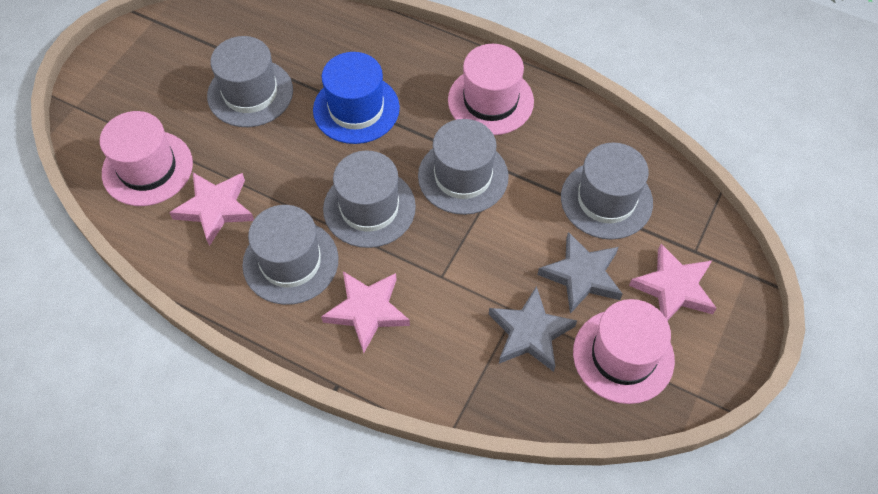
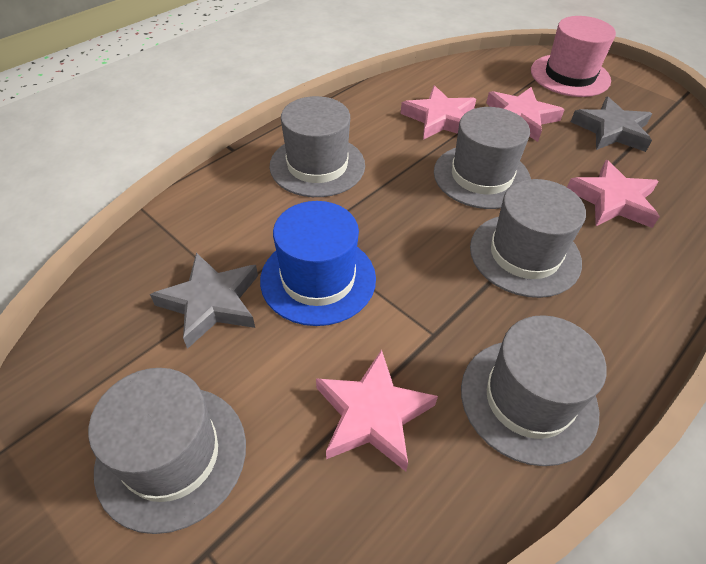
pink hat: [100,111,193,206] [448,44,534,135] [573,299,675,404] = 3 -> [531,16,616,97] = 1
pink star: [169,173,254,246] [321,271,410,353] [629,244,717,321] = 3 -> [316,350,438,472] [400,85,476,140] [486,87,564,142] [567,160,660,228] = 4

